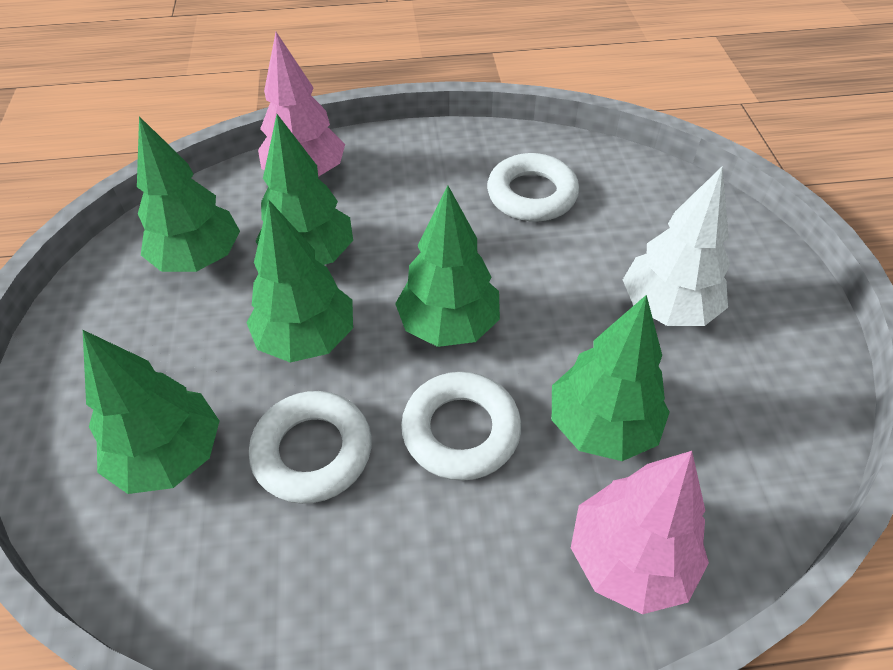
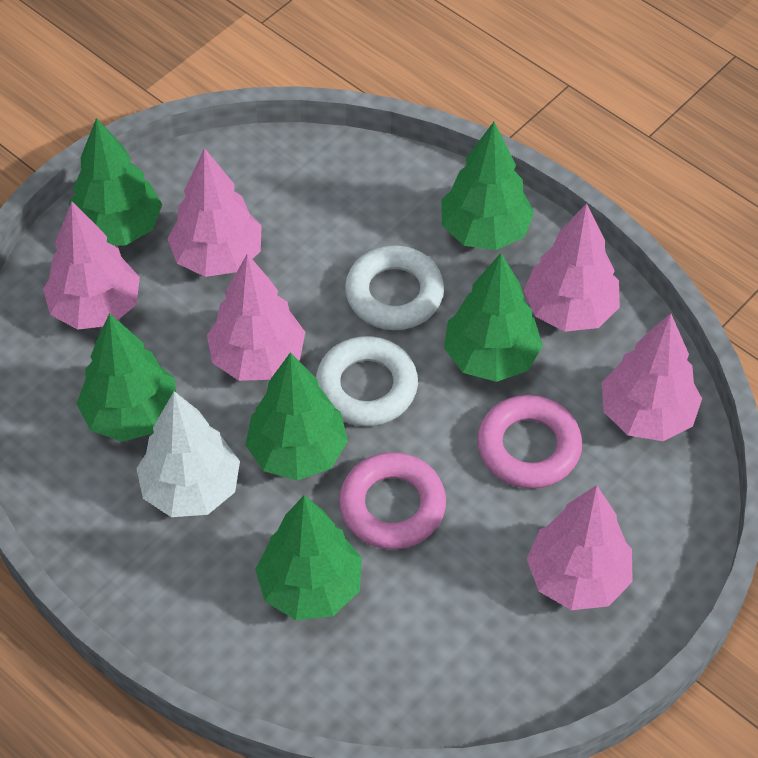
pink ring: none = 0 -> [339,452,446,549] [477,395,582,489] = 2
pink tree: [258,32,345,177] [571,451,709,614] = 2 -> [43,201,140,330] [167,148,262,277] [207,254,305,381] [524,203,620,332] [527,485,633,610] [602,313,702,441] = 6
white ring: [249,391,372,504] [401,372,522,481] [487,153,579,222] = 3 -> [316,336,418,426] [345,245,444,330] = 2

